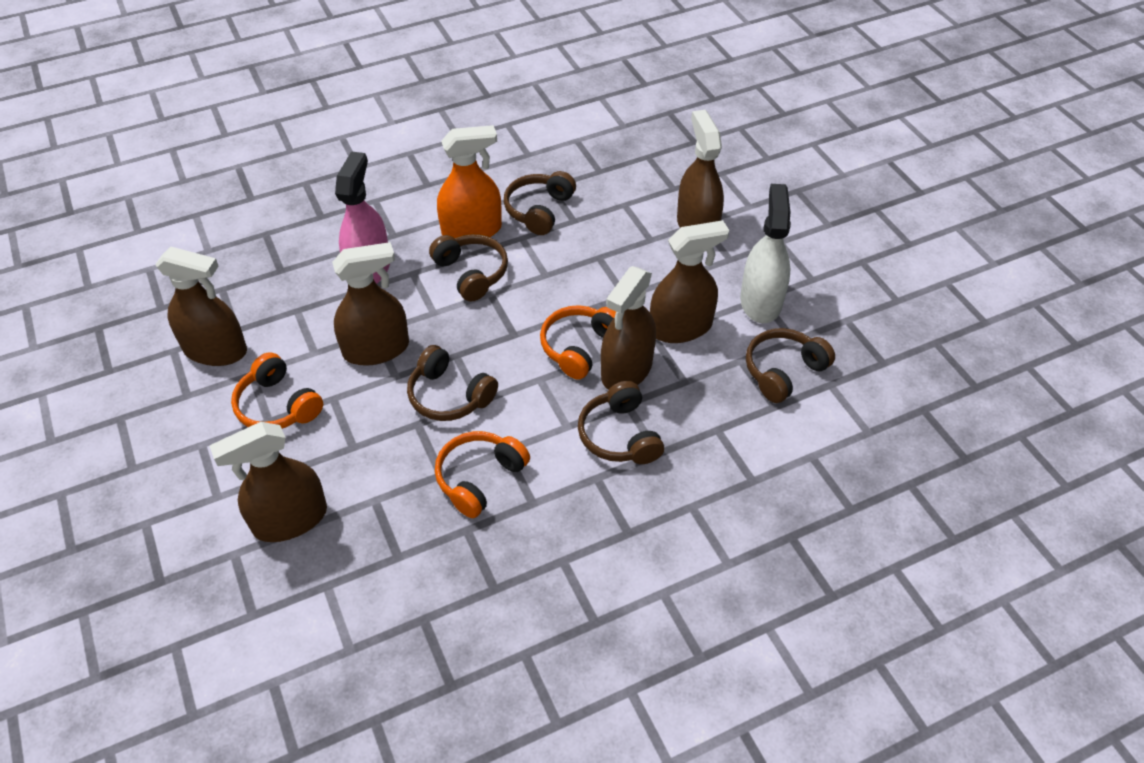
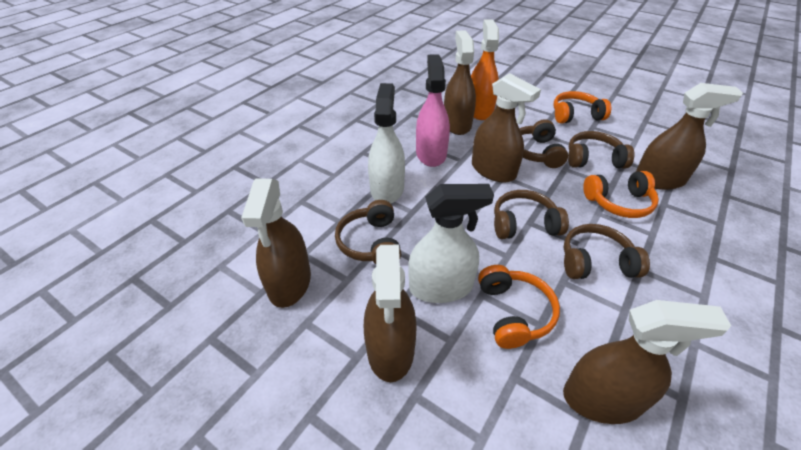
white spray bottle: [740,184,791,323] = 1 -> [368,83,405,203] [408,184,494,303] = 2

